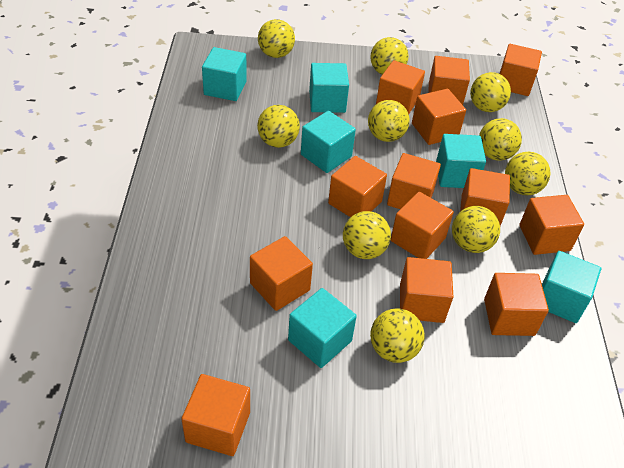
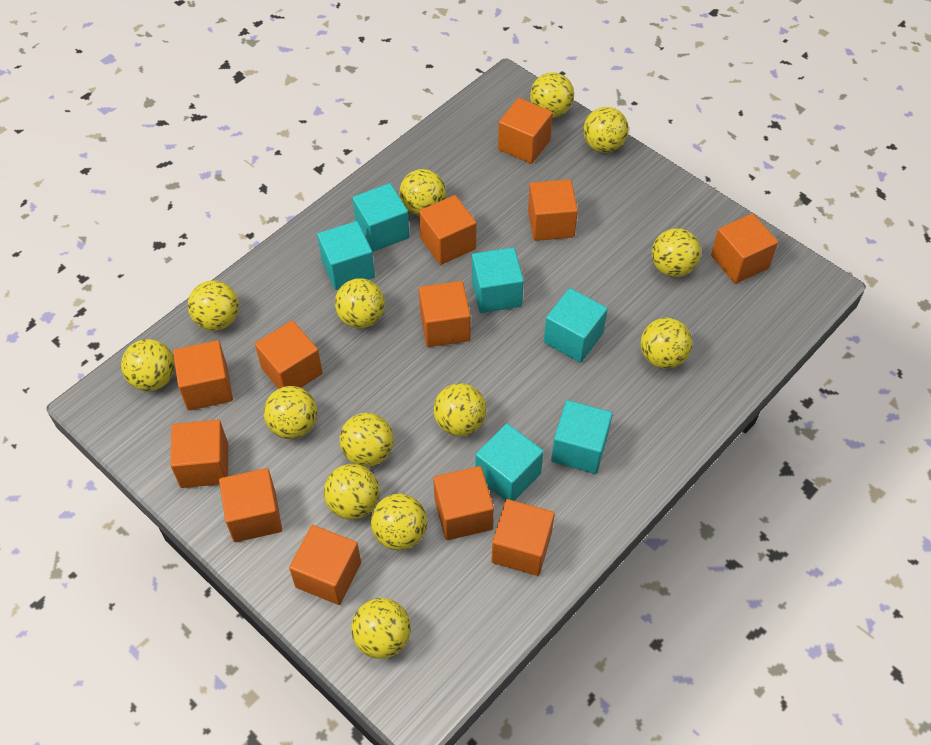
orange cube: [181,374,250,456] [250,236,313,311] [328,156,387,217] [376,60,425,114] [387,153,441,209] [391,192,454,259] [400,257,453,323] [412,89,466,145] [429,56,470,105] [460,168,510,226] [484,273,549,336] [500,44,542,96] [519,195,584,255] = 13 -> [170,420,228,488] [173,340,233,411] [219,468,282,542] [255,320,323,389] [289,525,361,605] [419,195,476,265] [419,281,471,347] [433,466,494,540] [491,499,555,576] [498,98,553,164] [528,179,578,241] [711,213,778,284] = 12
yellow ball: [257,105,300,148] [258,19,295,58] [343,211,391,259] [368,100,410,142] [370,37,408,75] [370,308,424,363] [452,206,500,253] [470,72,511,112] [479,118,522,161] [505,152,551,195] = 10 -> [121,339,175,391] [188,280,239,331] [264,386,317,439] [324,464,379,520] [335,278,385,328] [339,413,394,467] [351,598,411,659] [371,493,427,550] [399,169,446,216] [433,383,487,436] [530,72,574,118] [583,107,629,153] [641,318,693,369] [652,228,701,277] = 14

